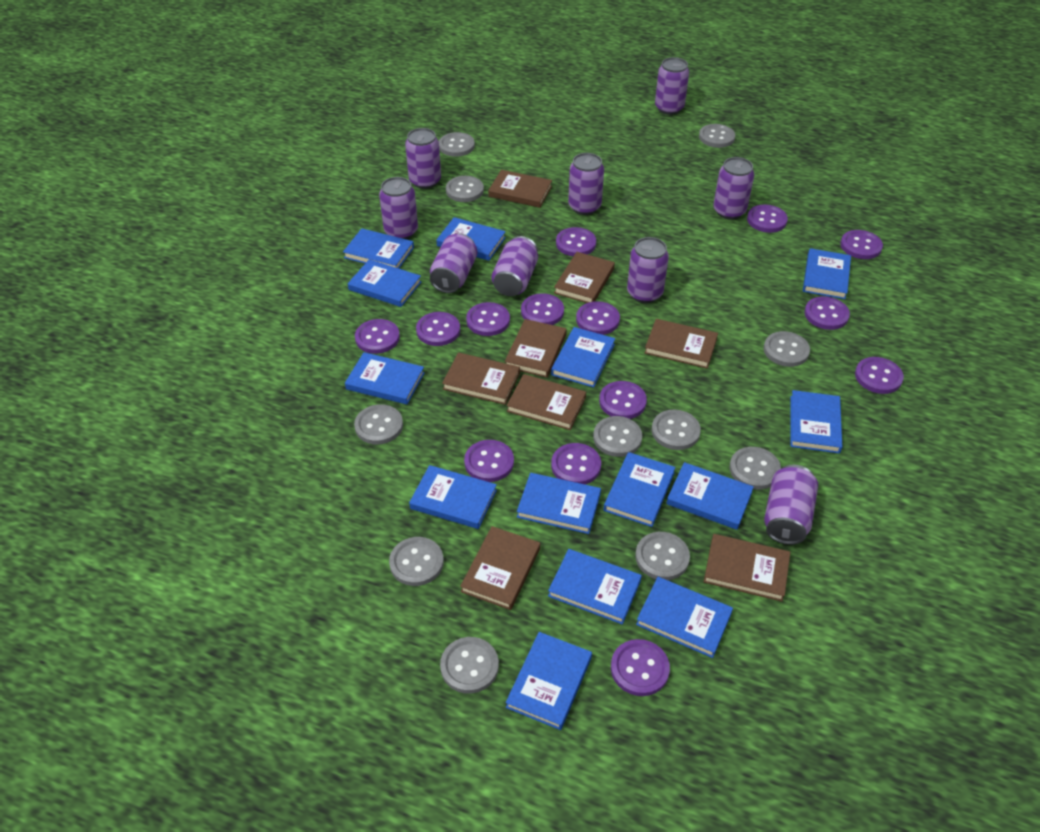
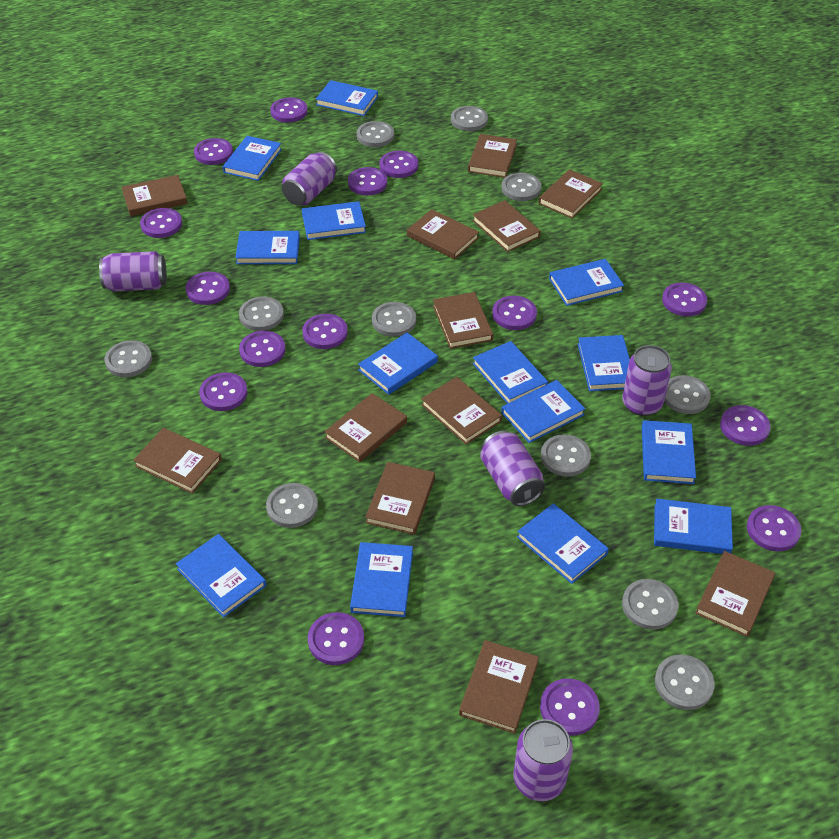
brown book: [442,352,520,405] [460,526,540,610] [488,170,552,208] [505,319,567,378] [507,374,586,430] [554,252,615,303] [644,319,718,369] [704,534,791,602] = 8 -> [122,175,188,216] [133,428,222,494] [324,393,407,462] [365,462,435,535] [407,209,479,260] [421,377,502,445] [433,292,493,349] [459,640,539,734] [468,134,517,178] [472,200,541,252] [539,169,603,219] [695,551,775,637] = 12
purple button: [355,319,400,354] [416,312,460,346] [464,440,514,482] [466,302,510,336] [521,293,564,325] [551,443,601,484] [556,227,596,256] [576,301,620,335] [599,381,647,419] [611,639,670,696] [747,205,788,233] [804,296,850,330] [840,230,883,259] [855,357,904,394] = 14 -> [140,208,182,238] [186,272,230,305] [194,138,233,165] [199,372,247,411] [239,331,285,367] [270,98,308,123] [302,314,348,349] [308,612,364,665] [348,167,387,195] [380,151,418,178] [492,296,537,330] [540,678,600,736] [662,283,707,316] [720,405,771,446] [747,505,801,552] = 15
purple can: [379,177,418,239] [405,128,441,189] [430,233,477,293] [491,236,538,296] [568,153,604,215] [627,237,669,303] [655,57,689,115] [713,157,754,220] [764,465,818,545] = 9 -> [99,251,167,291] [282,152,337,205] [480,431,545,506] [513,719,573,801] [622,345,672,416] = 5

